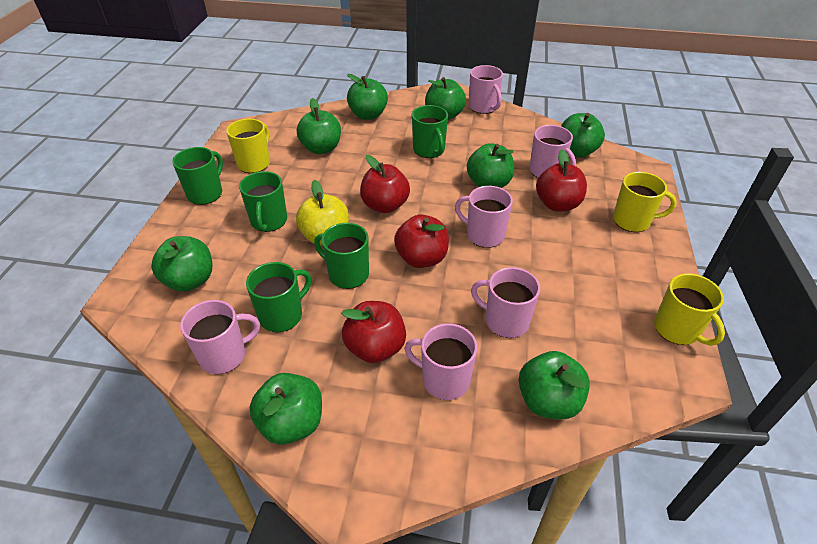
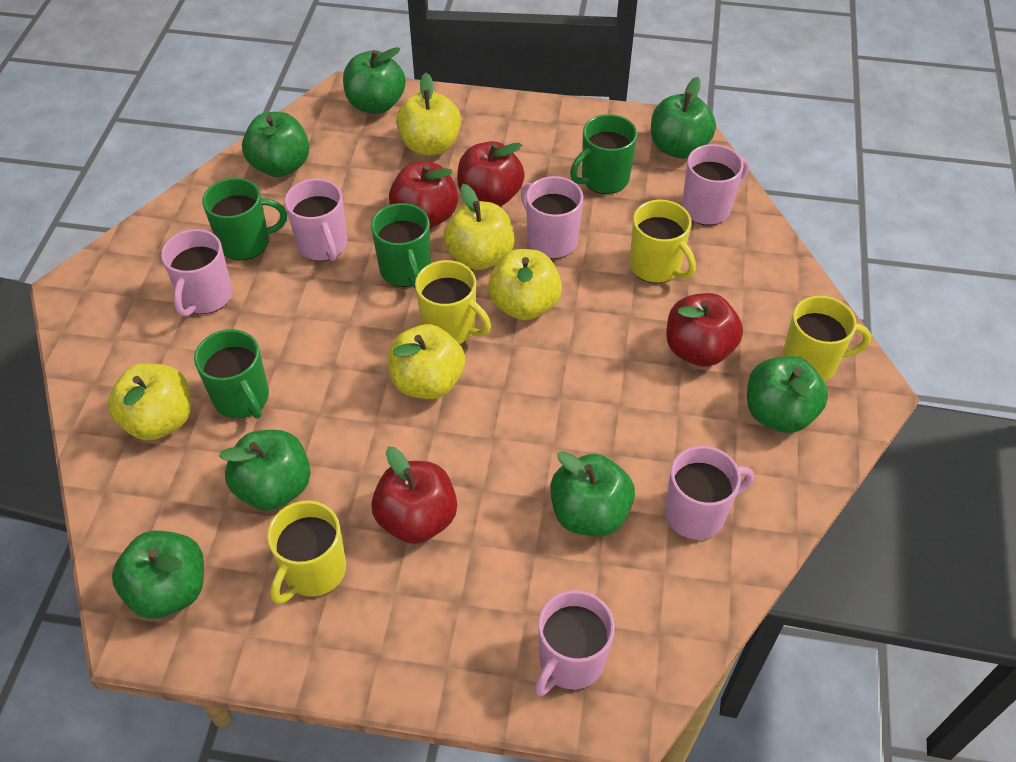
green apple: [151,236,212,292] [250,373,322,445] [297,98,341,154] [347,74,388,120] [425,77,466,120] [467,143,514,188] [518,351,590,419] [561,113,605,158] = 8 -> [112,531,204,619] [219,430,311,511] [242,112,309,177] [343,47,406,114] [550,451,635,536] [651,77,716,158] [747,356,828,433] = 7
green mug: [172,147,223,205] [239,171,287,232] [246,262,311,332] [314,223,369,289] [412,105,448,158] = 5 -> [194,329,269,419] [202,178,287,260] [371,203,431,288] [570,114,637,194] = 4
yellow apple: [296,180,349,245] = 1 -> [108,363,191,440] [388,324,465,399] [396,73,461,155] [444,184,514,270] [488,249,562,320] = 5
yellow mug: [226,119,270,173] [613,172,677,232] [654,273,725,346] = 3 -> [267,500,346,604] [415,260,491,344] [630,200,696,283] [782,296,871,381] = 4

